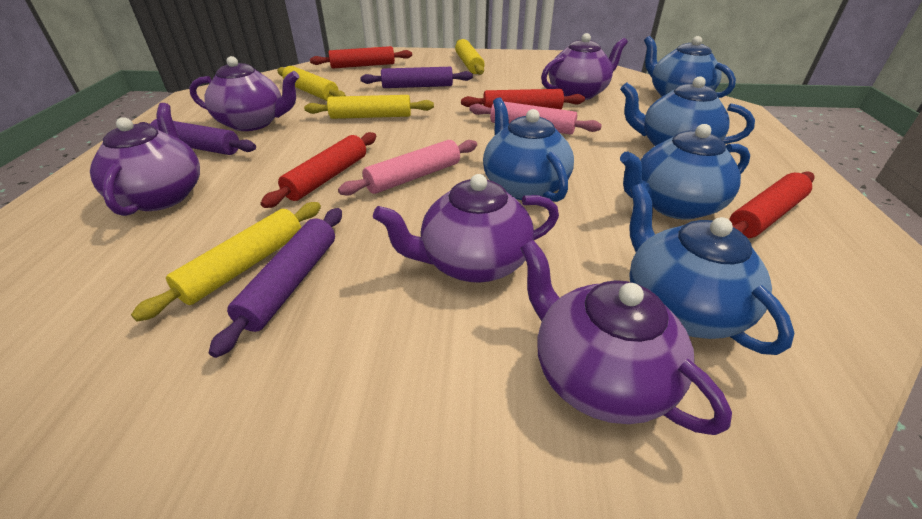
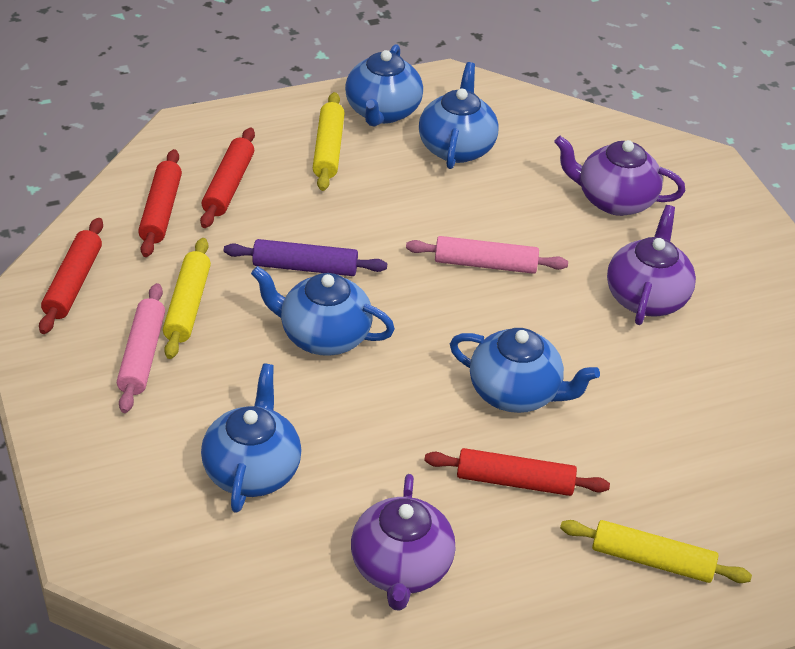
purple rolling pin: [139,119,256,155] [209,208,342,358] [360,67,473,88] = 3 -> [224,239,387,276] = 1
purple teapot: [90,103,200,216] [189,56,299,131] [373,174,559,283] [521,240,732,435] [541,33,628,100] = 5 -> [351,474,455,611] [554,136,685,216] [607,205,696,325] = 3
yellow rolling pin: [131,202,321,322] [277,66,346,101] [304,95,434,119] [455,39,485,75] = 4 -> [163,238,211,359] [313,92,345,191] [560,520,752,583] = 3

